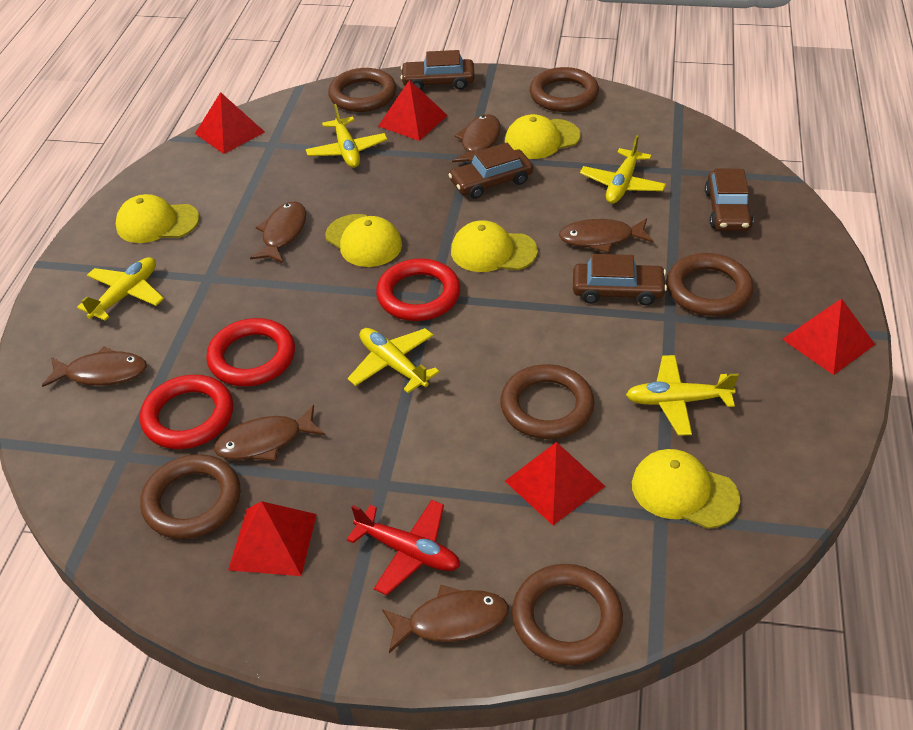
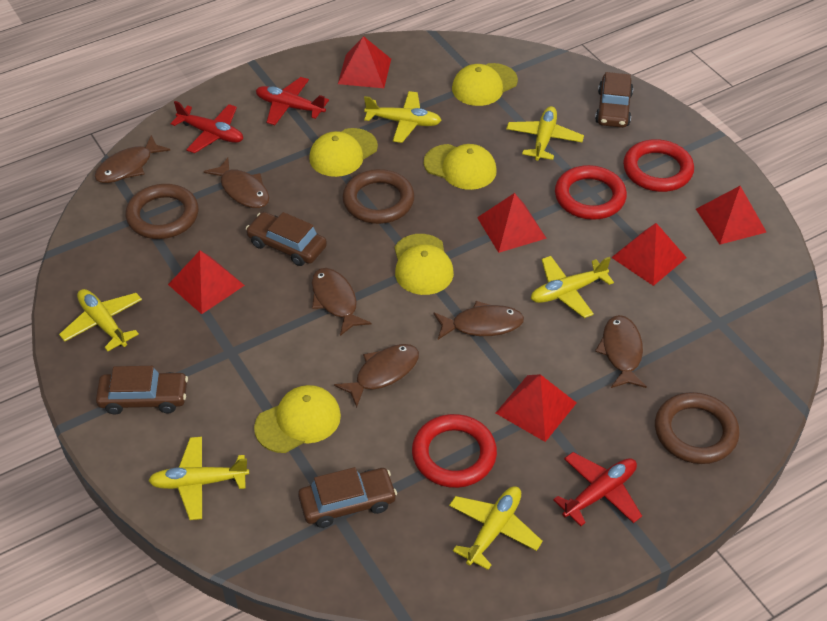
brown ring: [140,454,240,539] [328,68,396,112] [500,364,595,439] [512,564,623,665] [530,67,599,112] [667,253,753,316] = 6 -> [125,184,199,239] [343,169,415,224] [655,392,740,464] = 3
red plane: [347,500,460,595] = 1 -> [171,101,243,154] [256,77,329,125] [553,452,642,526] = 3
red pyramid: [195,92,265,154] [228,501,317,576] [378,80,448,141] [505,442,605,525] [782,298,875,375] = 5 -> [168,251,245,314] [338,36,391,88] [477,193,547,253] [496,374,577,442] [611,223,687,286] [696,186,766,245] = 6
yellow plane: [77,257,164,321] [306,104,387,168] [347,328,440,393] [580,135,666,204] [626,355,739,436] = 5 -> [59,289,142,352] [148,437,249,520] [364,91,442,143] [449,486,543,570] [506,106,584,161] [531,256,614,318] = 6

